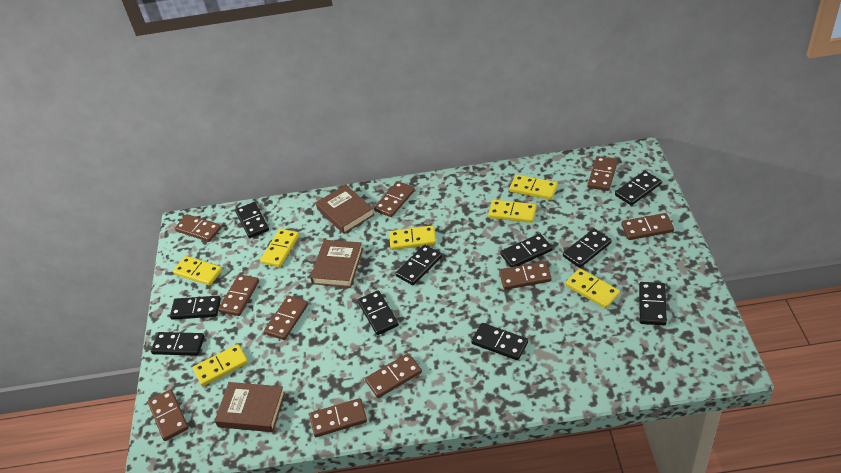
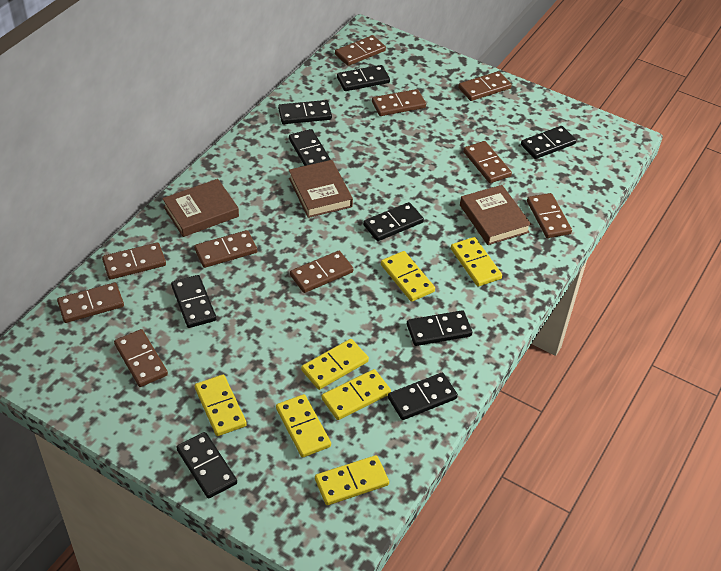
black domino: [151,332,205,356] [170,296,221,320] [235,202,269,238] [358,290,399,335] [395,245,442,285] [471,323,528,360] [500,234,552,267] [563,229,612,268] [615,171,662,206] [639,282,667,325] = 10 -> [171,275,216,328] [177,432,237,499] [278,100,332,124] [289,129,331,166] [337,65,390,91] [363,202,424,241] [388,373,458,420] [407,310,472,346] [521,126,576,159] = 9

